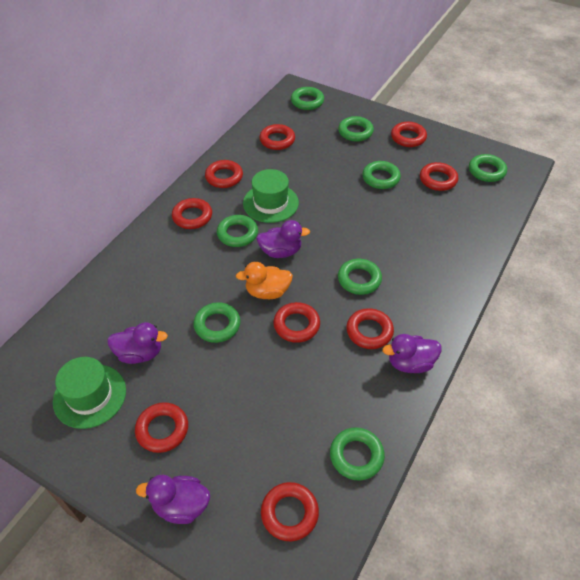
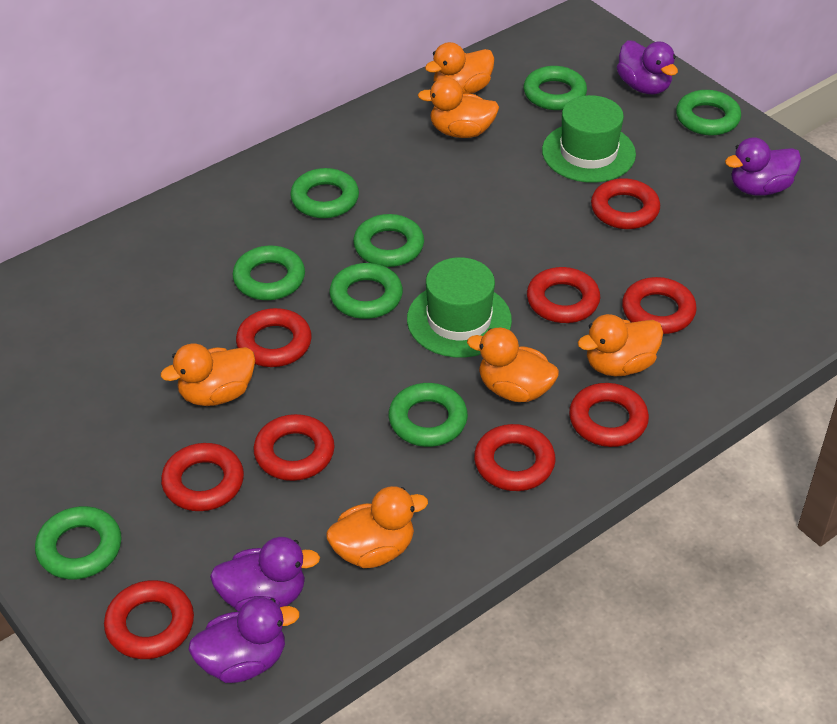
orange duck: [236,262,293,299] = 1 -> [161,344,255,406] [326,486,428,568] [418,77,499,138] [425,42,494,94] [467,328,559,402] [578,314,663,376] = 6

